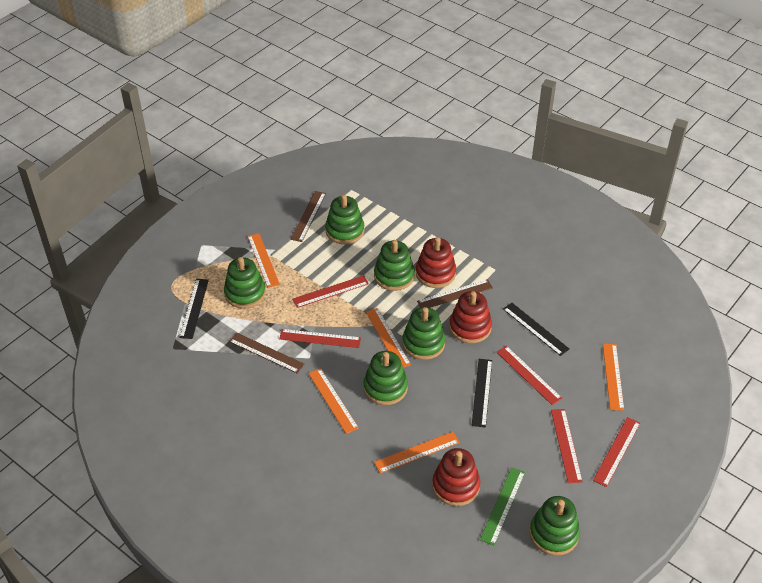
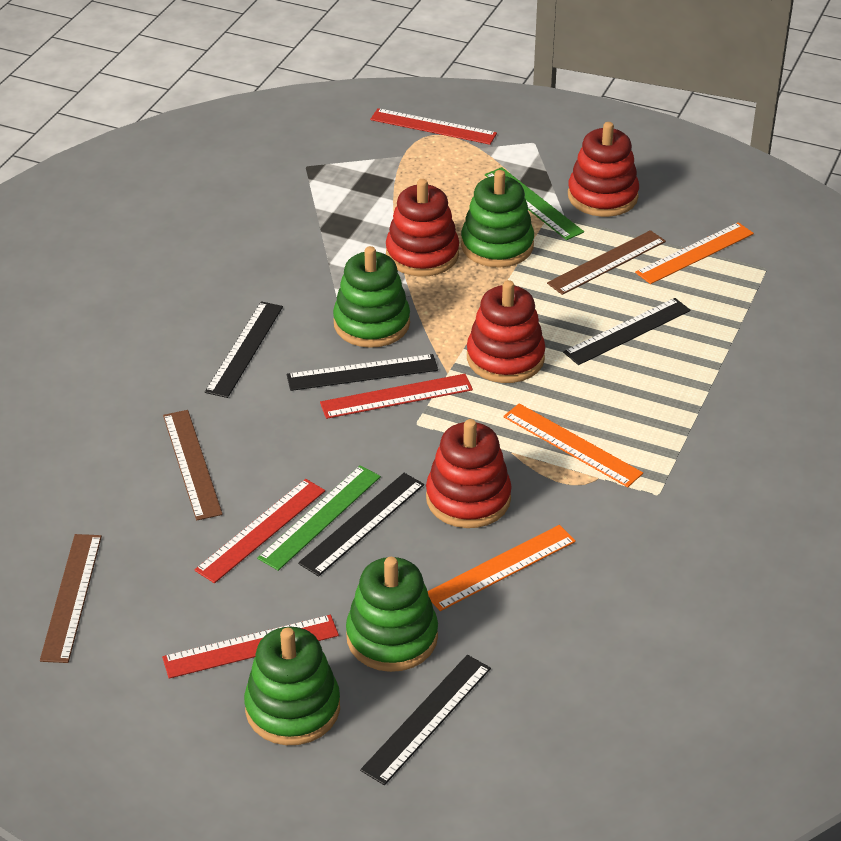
black ruler: [179,279,209,339] [472,359,492,428] [503,303,570,356] = 3 -> [205,301,283,398] [287,354,438,391] [298,473,424,576] [360,655,491,785] [563,298,691,365] = 5
green ruler: [480,467,525,546] = 1 -> [257,465,381,571] [485,167,584,240] = 2
green stacking toy: [224,257,266,309] [325,195,365,244] [363,351,408,405] [374,240,415,291] [402,307,445,360] [529,496,580,556] = 6 -> [244,627,340,745] [333,246,410,348] [346,557,438,672] [461,170,534,268] = 4
orange ruler: [248,233,280,288] [308,368,359,434] [366,308,411,368] [374,432,460,474] [603,344,624,411] = 5 -> [428,525,576,611] [503,403,643,487] [635,222,754,284] = 3
red ruler: [279,329,361,348] [292,275,369,308] [496,346,562,405] [551,409,583,483] [593,417,640,487] = 5 -> [162,615,339,679] [195,479,325,583] [320,374,473,419] [370,108,497,145] = 4
red stacking toy: [416,237,456,288] [432,448,480,506] [449,291,492,343] = 3 -> [386,179,459,277] [426,419,512,528] [467,280,545,383] [568,122,639,217] = 4

